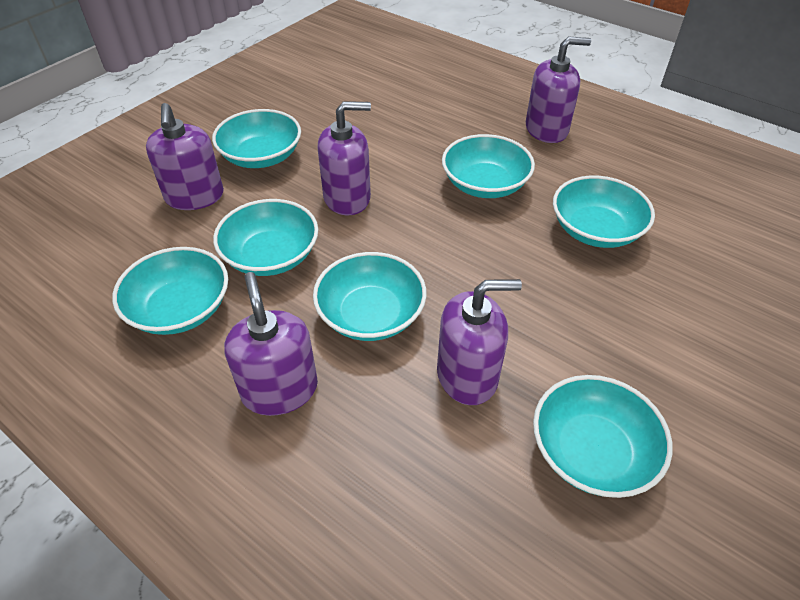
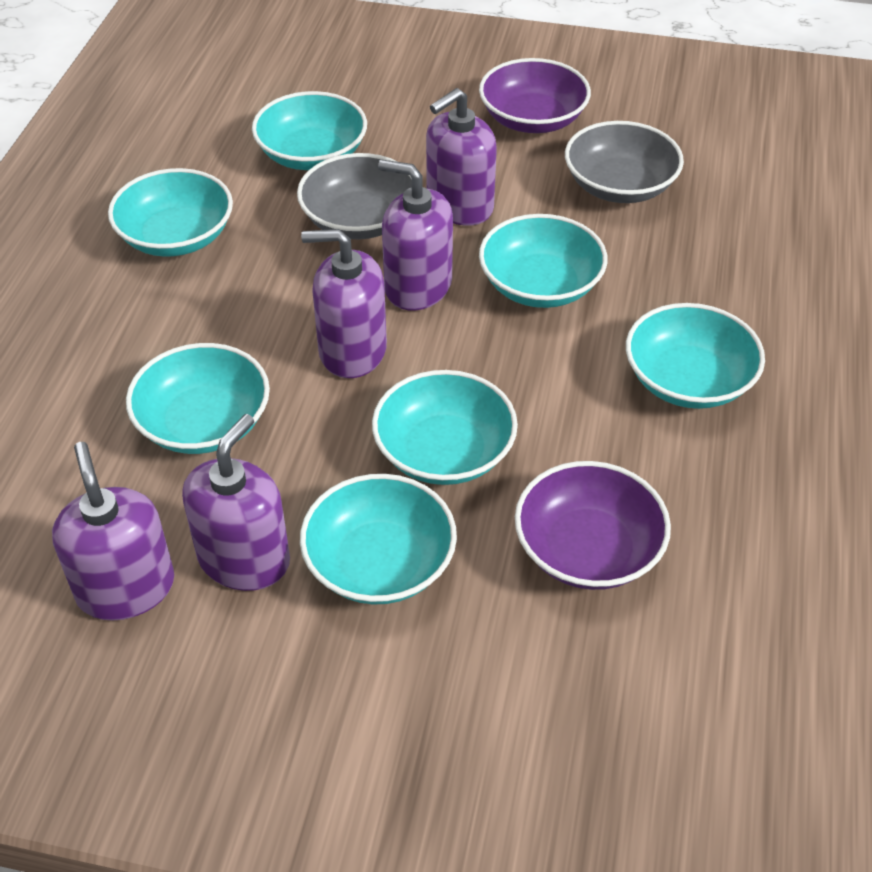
grey bowl: none = 0 -> [297,153,412,239] [565,121,684,203] = 2
purple bowl: none = 0 -> [479,58,591,133] [515,461,671,590] = 2

